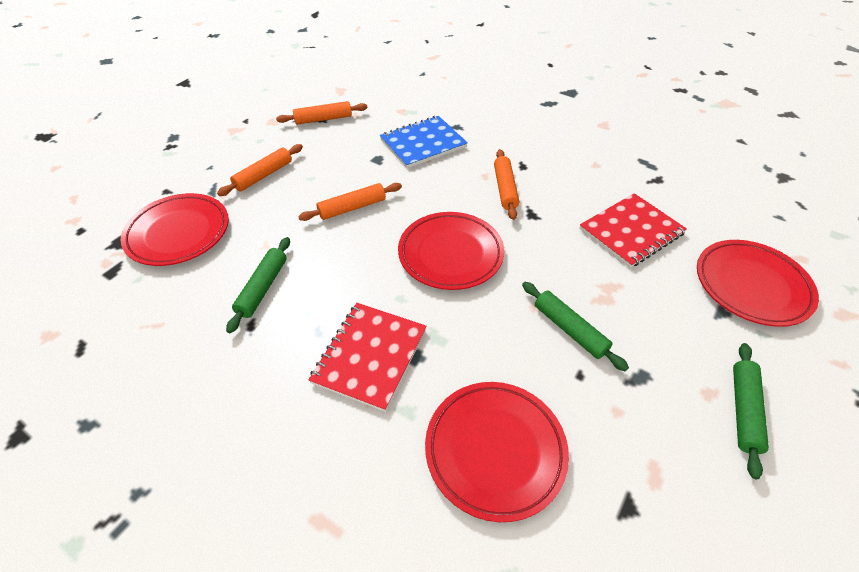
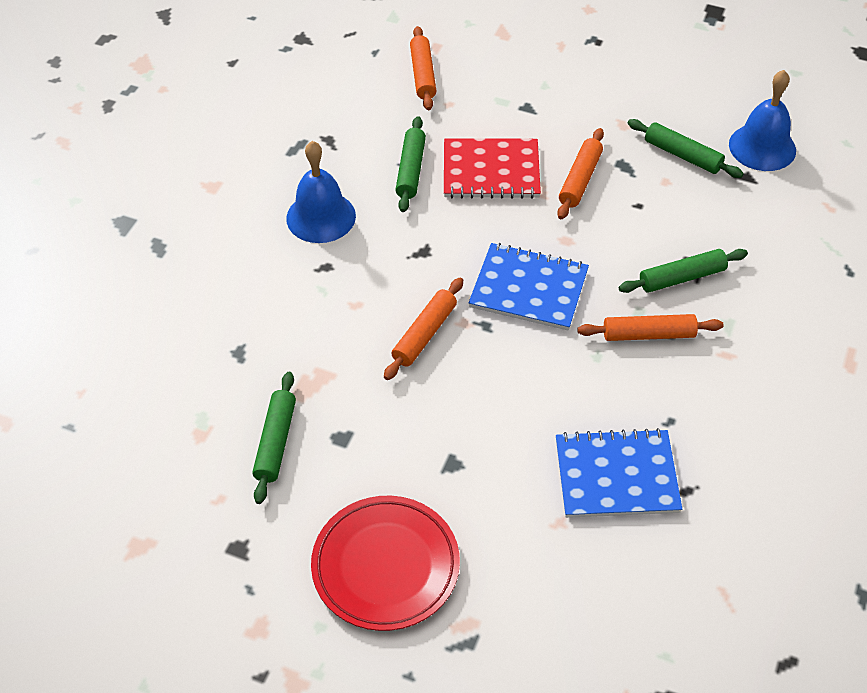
blue bell: none = 0 -> [286,141,356,243] [729,70,796,171] = 2
blue notebook: [380,116,468,168] = 1 -> [468,243,589,330] [556,428,682,518] = 2
green rolling pin: [226,237,290,333] [522,282,629,371] [733,343,769,479] = 3 -> [252,372,296,504] [396,116,426,212] [619,249,748,293] [628,119,744,178] = 4
red notebook: [308,303,427,412] [579,193,687,268] = 2 -> [444,138,541,199] = 1
red plate: [120,193,229,266] [398,212,504,290] [425,382,569,522] [697,240,819,327] = 4 -> [311,496,460,631] = 1

